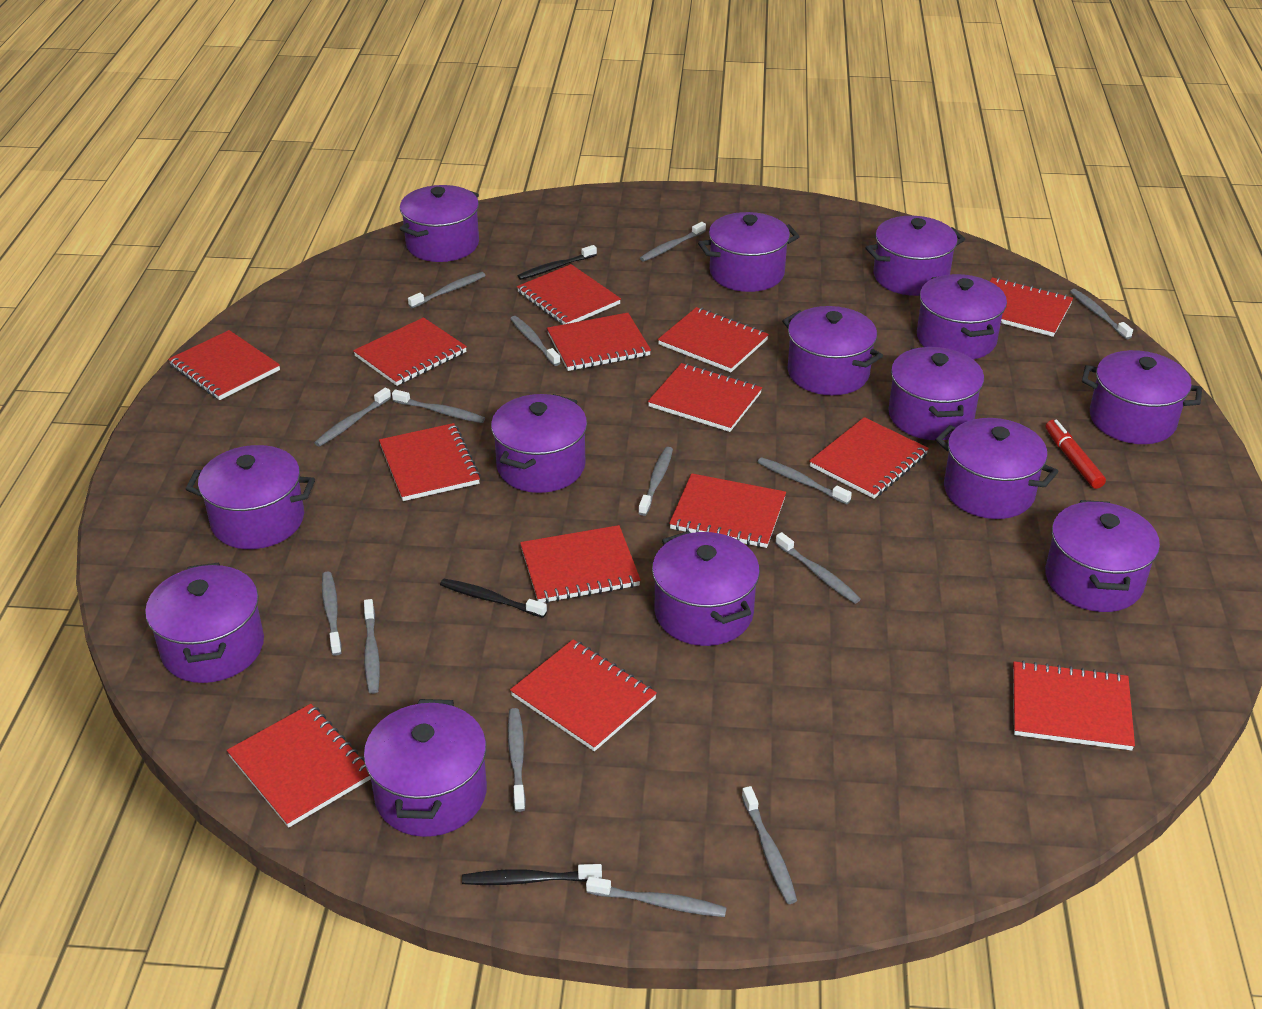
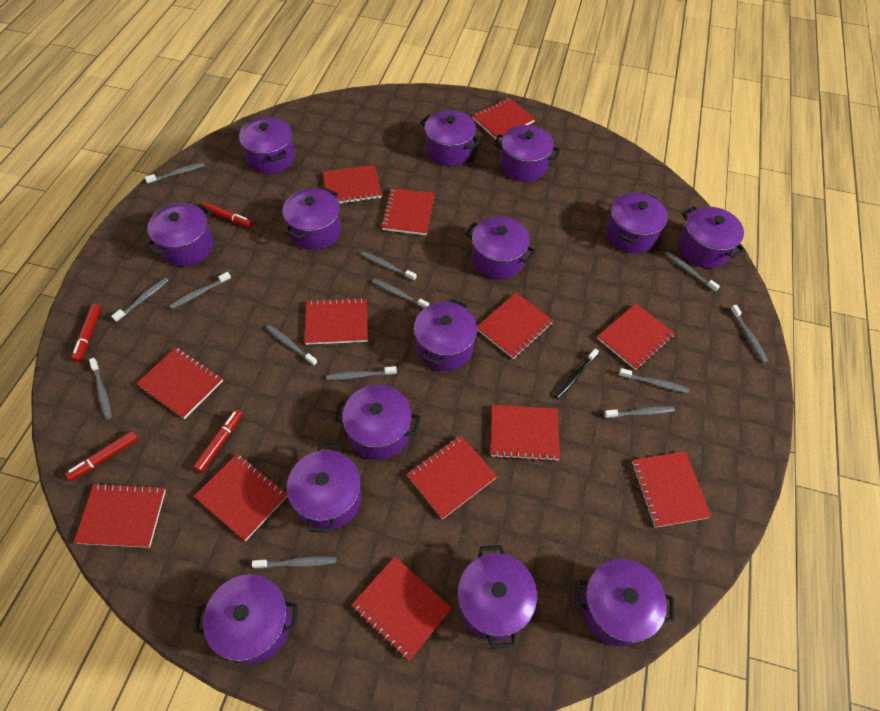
black toothbrush: [440,579,547,618] [462,864,602,885] [518,245,597,280] = 3 -> [554,349,599,399] = 1
grey toothbrush: [314,387,391,447] [322,571,342,656] [364,599,380,694] [392,389,485,423] [408,272,486,308] [508,708,526,812] [510,316,560,366] [586,876,727,917] [638,447,673,516] [640,222,706,262] [742,786,797,904] [758,457,852,505] [775,532,861,604] [1070,289,1133,340] = 14 -> [89,358,112,420] [111,277,169,322] [145,162,205,184] [169,272,231,309] [252,556,337,569] [266,325,318,366] [326,366,397,380] [361,252,416,281] [372,279,429,308] [604,406,675,418] [619,368,689,393] [665,252,720,292] [730,305,768,363] = 13
red marker: [1045,420,1106,489] = 1 -> [65,430,139,481] [71,304,102,362] [193,409,243,473] [201,201,253,228] = 4
red notebook: [168,330,280,400] [227,704,371,828] [353,317,467,386] [379,423,481,501] [510,639,657,751] [517,264,621,325] [520,525,641,603] [547,313,651,371] [648,363,762,432] [658,307,769,372] [669,473,786,548] [809,417,929,499] [990,277,1073,337] [1013,660,1135,751] = 14 -> [74,483,166,548] [136,347,223,419] [194,453,288,541] [305,297,368,345] [323,165,382,204] [351,557,452,661] [381,188,435,235] [407,435,497,519] [472,98,535,139] [477,293,553,359] [491,405,560,461] [597,303,675,370] [632,451,712,528] = 13

